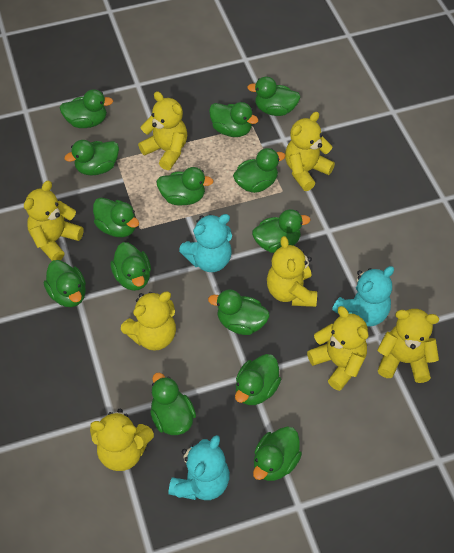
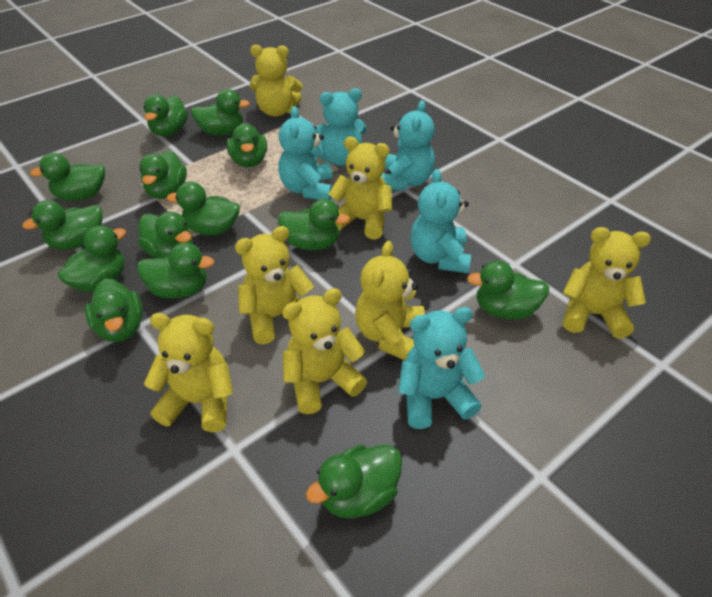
turquoise teddy bear: [168,435,230,500] [179,214,232,272] [332,266,394,327] = 3 -> [278,106,333,200] [315,88,367,166] [381,100,435,190] [398,307,485,429] [411,169,471,273] = 5
yellow teddy bear: [24,181,84,261] [90,409,154,471] [121,292,176,351] [138,91,187,170] [267,236,317,307] [285,112,335,191] [307,306,368,391] [377,309,439,383] = 8 -> [144,313,233,432] [235,226,314,344] [250,45,302,117] [282,288,367,414] [328,137,392,240] [355,241,425,361] [563,227,651,339] = 7

